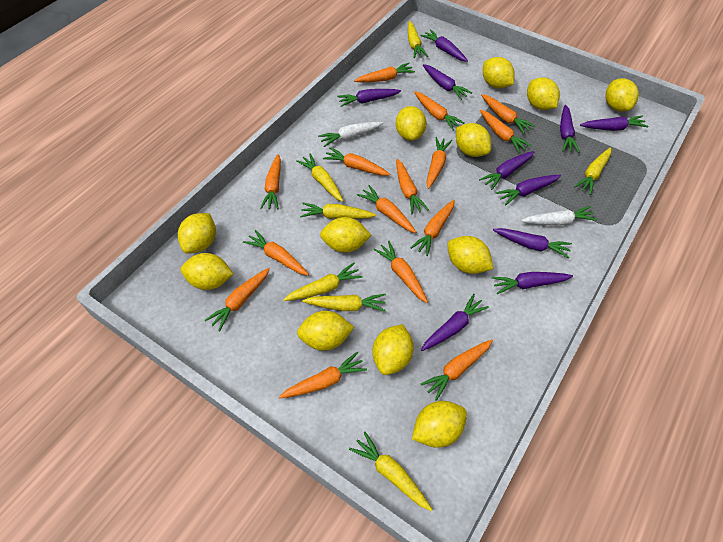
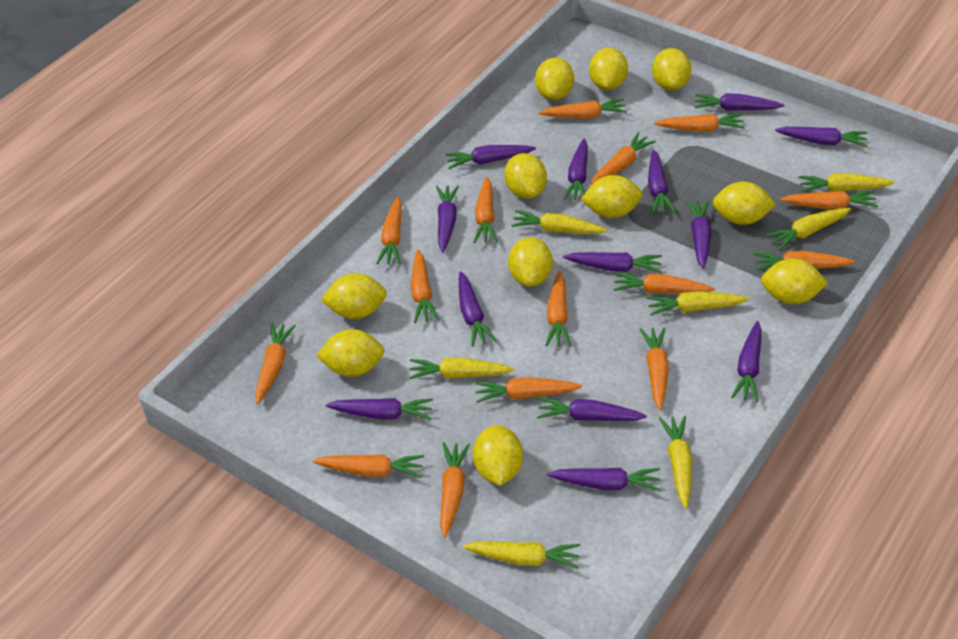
purple carrot: [337,89,401,107] [420,29,468,62] [421,294,489,351] [423,64,472,100] [479,151,534,190] [492,272,573,294] [493,228,572,258] [496,175,561,205] [560,105,580,153] [580,115,648,131] = 10 -> [326,398,433,420] [436,185,459,252] [445,145,536,169] [459,271,497,347] [537,397,647,421] [547,468,661,491] [563,138,588,201] [563,252,662,273] [648,150,676,214] [685,200,711,269] [695,93,784,111] [731,321,762,402] [775,127,868,147] = 13
white carrot: [318,122,384,147] [521,206,597,226] = 2 -> none = 0
yellow lemon: [178,213,216,254] [181,253,233,290] [297,311,354,351] [320,217,372,253] [372,324,414,375] [396,106,427,141] [412,401,467,448] [447,236,493,274] [456,123,491,157] [483,57,515,88] [527,77,560,110] [605,78,639,112] = 12 -> [316,329,385,377] [321,273,387,319] [473,425,523,486] [504,153,547,199] [508,237,553,287] [535,58,574,100] [581,175,642,218] [589,48,628,90] [652,48,692,91] [712,182,776,225] [761,258,828,304] = 11

